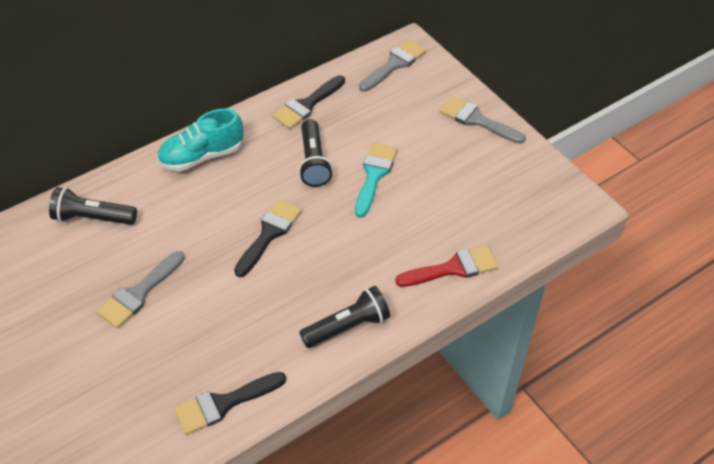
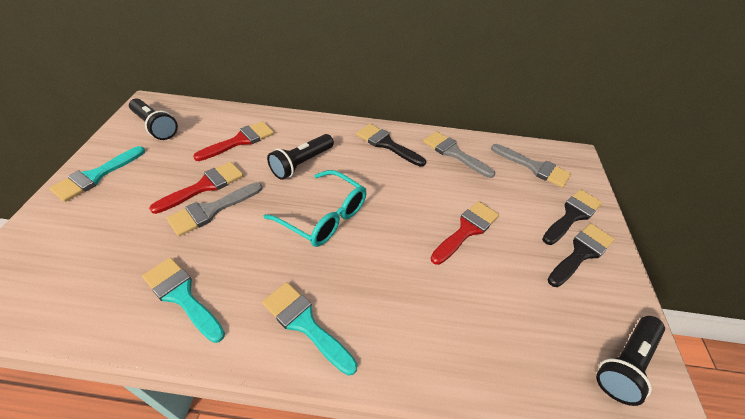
red brush: [395,245,498,287] = 1 -> [149,162,244,214] [193,121,274,161] [431,201,499,265] = 3
turquoise brush: [355,143,397,217] = 1 -> [49,146,145,202] [142,257,225,343] [262,282,357,376] = 3
turquoise glasses: none = 0 -> [264,170,366,247] = 1
turquoise shoe: [157,108,244,172] = 1 -> none = 0

